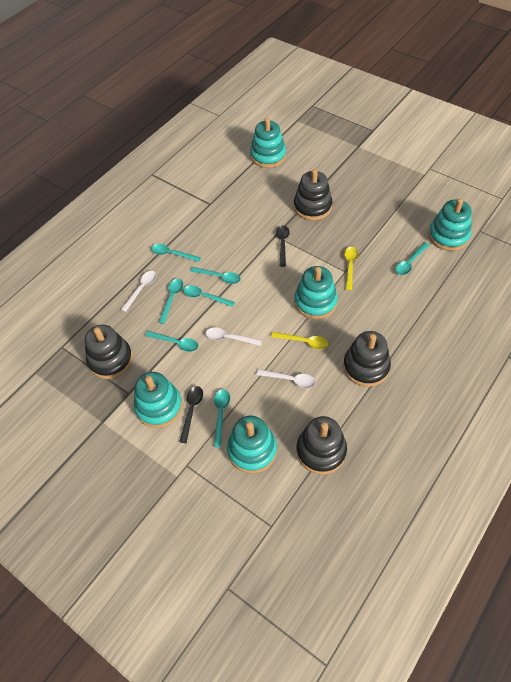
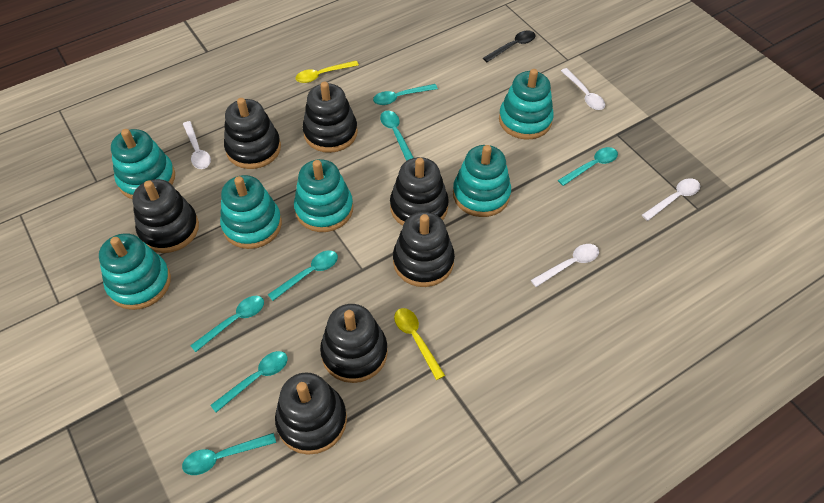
black spoon: [179,386,203,443] [276,225,290,267] = 2 -> [483,30,535,62] = 1
black stacking toy: [85,325,133,379] [294,169,332,220] [296,416,347,475] [343,331,391,387] = 4 -> [133,179,199,253] [224,98,281,169] [275,372,347,455] [302,82,358,153] [320,304,388,383] [390,157,449,226] [393,212,455,287] = 7
turquoise stacking toy: [134,372,182,428] [227,416,277,473] [250,118,286,168] [294,266,338,319] [428,198,472,251] = 5 -> [99,233,171,310] [111,129,175,199] [220,175,282,249] [294,159,353,232] [453,145,511,217] [499,69,554,140] = 6
white spoon: [121,271,156,312] [206,327,262,346] [256,369,316,388] = 3 -> [183,121,211,169] [531,244,599,287] [561,68,605,110] [642,178,700,221] = 4

